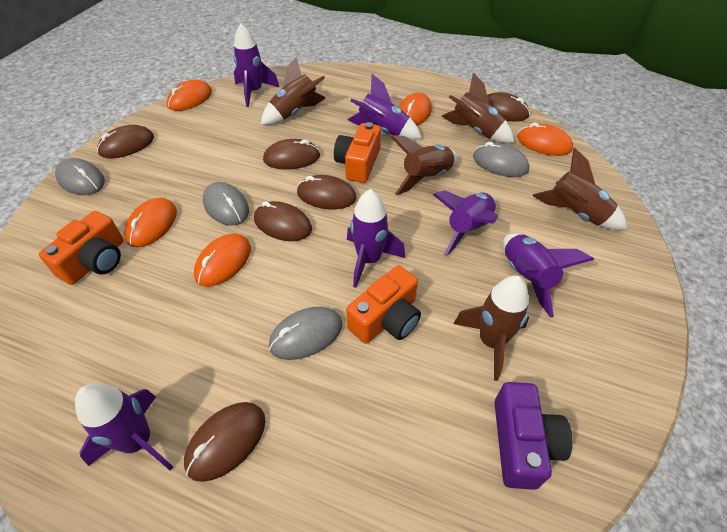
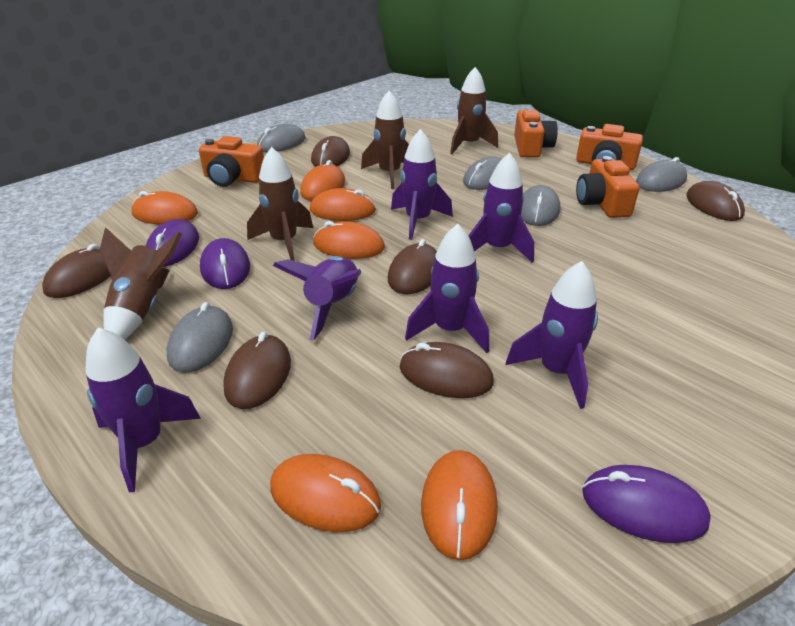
brown rocket: [261,56,326,125] [391,135,458,195] [442,73,514,143] [453,276,529,381] [532,148,627,230] = 5 -> [100,227,182,340] [247,147,313,261] [361,91,409,189] [450,67,498,154] = 4
grey mouse: [55,158,105,195] [203,182,249,226] [269,307,342,360] [473,142,529,177] = 4 -> [167,302,233,373] [257,124,306,152] [463,156,502,190] [521,185,560,226] [636,157,687,192] = 5
orange camera: [39,211,124,285] [334,122,381,183] [346,265,421,344] = 3 -> [199,136,264,187] [514,110,558,158] [576,124,643,170] [576,156,639,218] = 4
orange mouse: [124,198,177,247] [167,80,212,111] [194,233,251,287] [399,92,432,126] [517,123,573,156] = 5 -> [131,191,198,224] [270,454,381,532] [300,160,345,201] [310,188,376,221] [313,221,385,259] [421,450,498,560] = 6
purple camera: [494,382,573,490] = 1 -> none = 0
purple mouse: none = 0 -> [146,219,199,267] [200,238,250,289] [582,465,711,543] = 3

